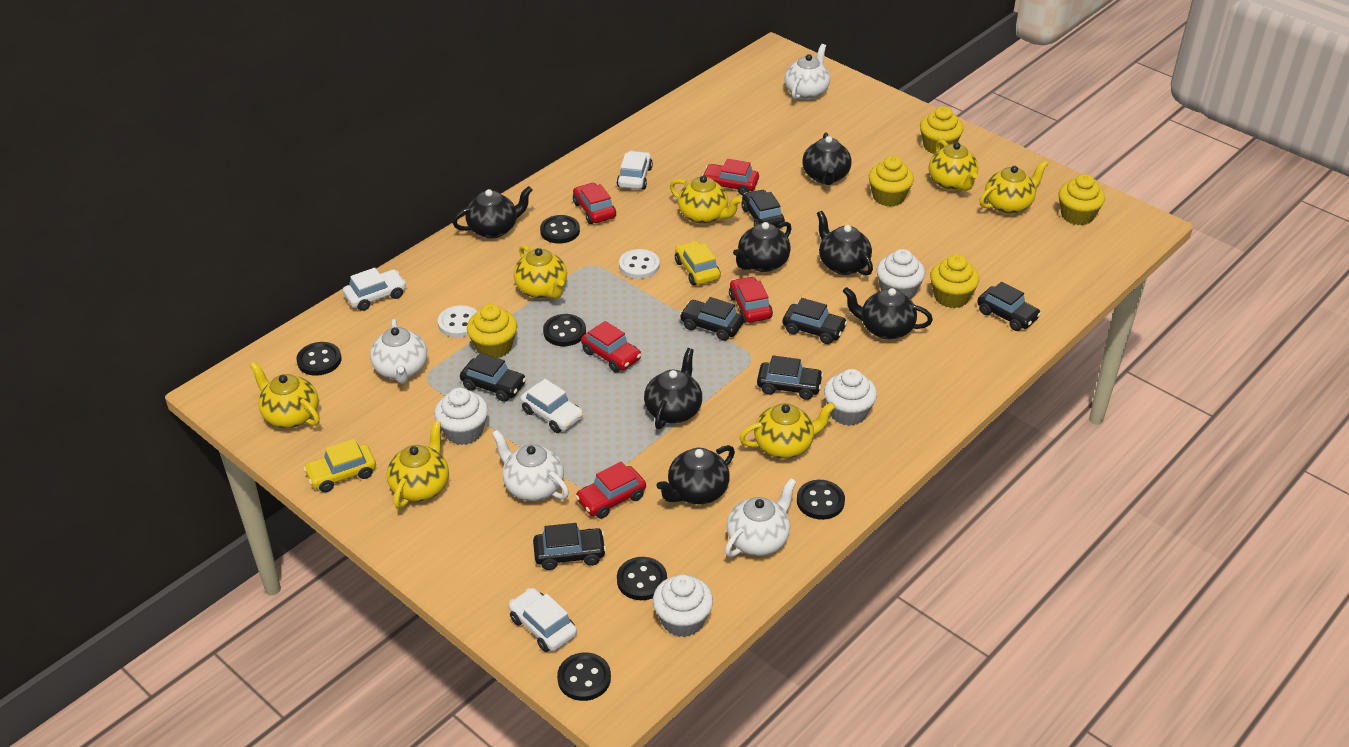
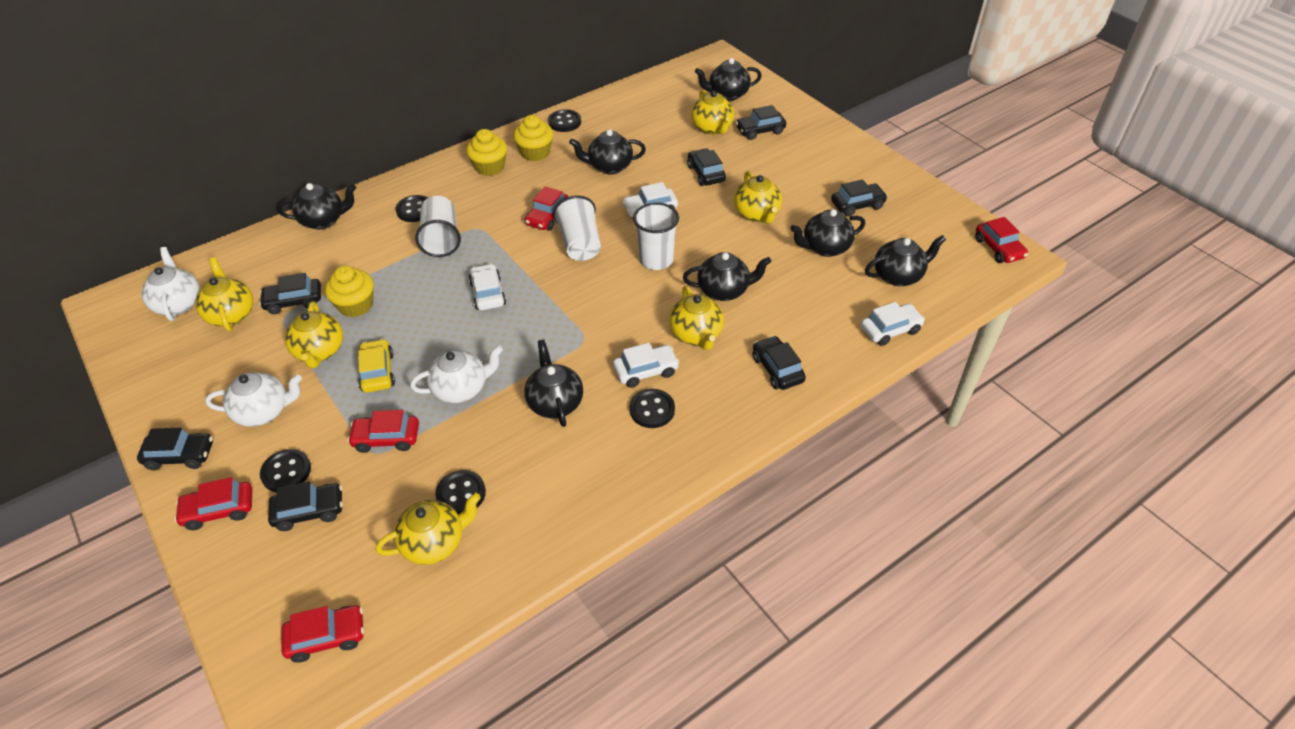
black button: [297,342,341,376] [540,215,580,244] [543,314,586,346] [557,652,611,701] [617,557,667,600] [797,480,845,520] = 6 -> [260,449,311,492] [396,195,428,222] [435,470,486,514] [548,109,581,132] [630,389,675,428] = 5
white button: [438,305,477,338] [619,249,660,279] = 2 -> none = 0
white cup: none = 0 -> [415,196,461,257] [553,196,601,261] [633,202,679,270] = 3
white cupcake: [434,388,488,445] [653,574,713,637] [824,369,877,426] [877,249,925,299] = 4 -> none = 0
white teapot: [370,319,427,384] [492,430,569,501] [725,478,796,557] [784,44,830,100] = 4 -> [141,247,200,321] [205,372,302,427] [410,345,503,403] = 3
yellow car: [303,439,376,492] [675,241,721,285] = 2 -> [358,339,395,393] = 1
yellow cupcake: [467,304,517,358] [869,156,914,207] [920,106,963,154] [930,255,979,308] [1059,174,1105,225] = 5 -> [325,266,374,317] [466,129,507,176] [513,115,553,161] = 3
yellow teapot: [250,361,320,428] [387,421,449,509] [514,245,567,299] [670,175,742,224] [739,402,836,459] [929,140,979,191] [980,160,1048,214] = 7 -> [195,257,253,331] [285,301,343,369] [376,493,481,565] [669,285,724,350] [691,90,734,135] [734,171,782,224] = 6

